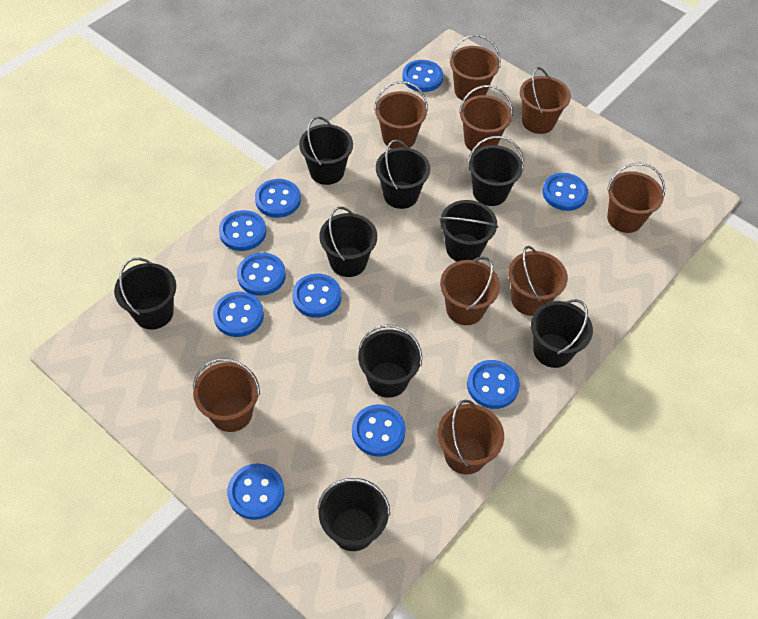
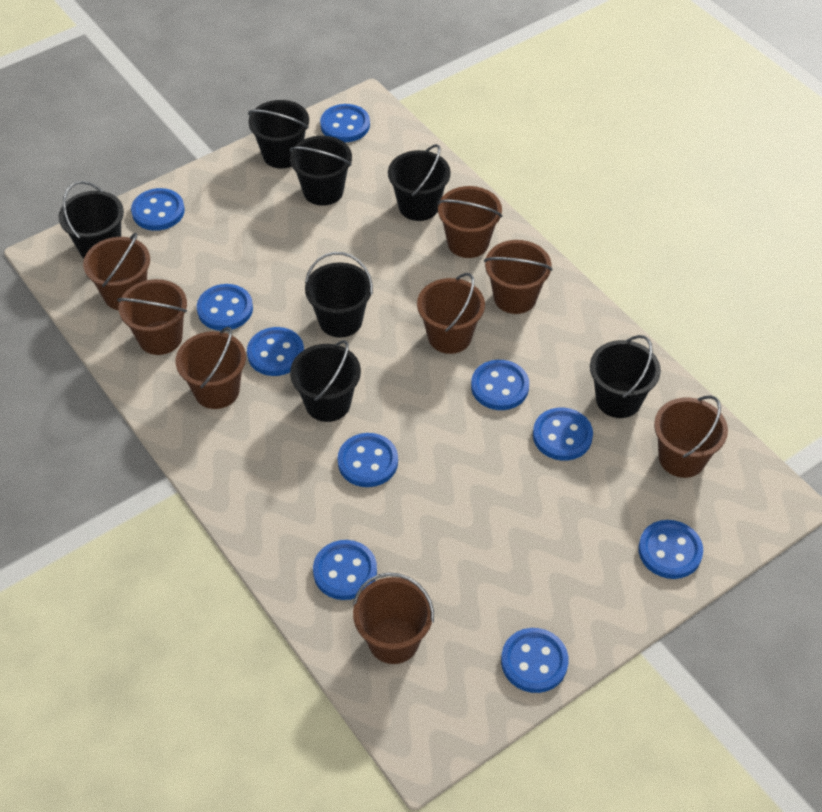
black bucket: [114,258,176,329] [299,116,353,185] [317,478,390,551] [319,207,377,277] [358,324,422,398] [376,140,430,209] [439,200,498,261] [467,136,524,206] [531,299,593,368] = 9 -> [59,181,124,258] [248,100,309,168] [289,136,352,206] [290,340,361,422] [305,252,373,338] [388,144,451,221] [590,335,661,418] = 7
brown bucket: [193,358,260,432] [374,81,428,149] [438,400,504,475] [440,257,500,325] [449,35,501,101] [459,85,513,151] [508,246,568,316] [520,67,571,134] [607,163,665,233] = 9 -> [83,233,150,310] [117,279,187,355] [176,327,246,409] [353,572,434,664] [417,273,485,354] [437,186,502,258] [484,240,553,314] [654,395,728,478] = 8

